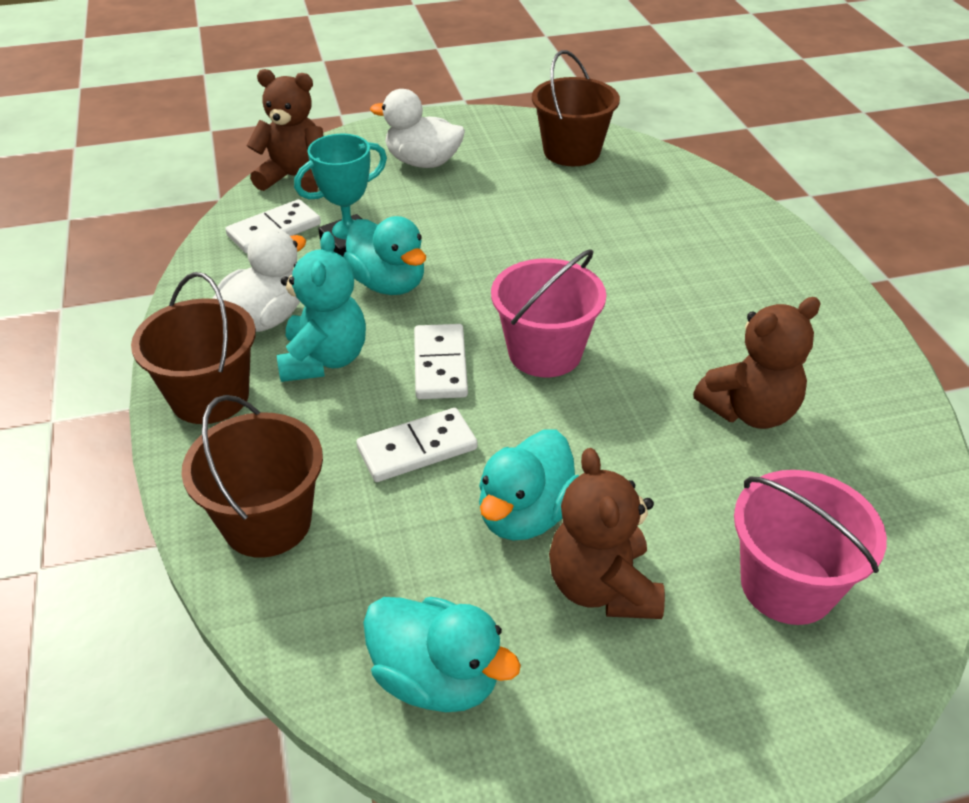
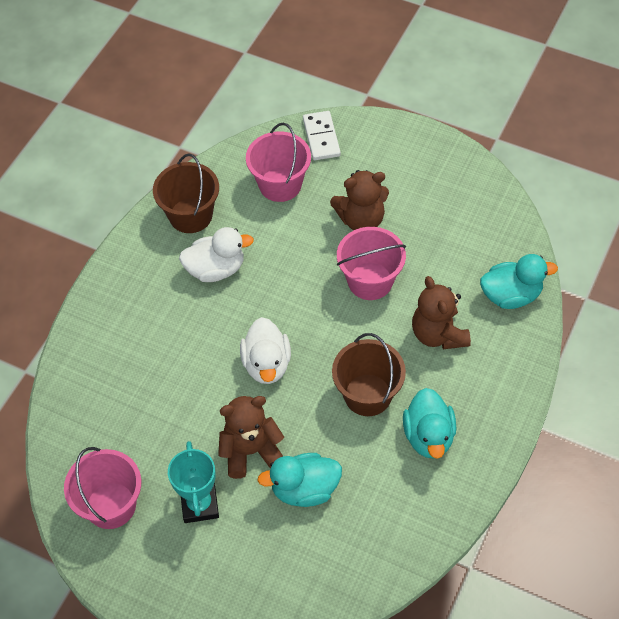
brown bucket: [131,272,256,424] [181,395,323,558] [532,50,620,166] = 3 -> [153,153,219,233] [332,333,406,416] = 2
pink bucket: [491,249,606,377] [734,470,887,625] = 2 -> [64,447,141,529] [246,123,311,202] [337,227,406,300] = 3
turquoise teddy bear: [277,231,366,382] = 1 -> none = 0
white domino: [225,199,321,253] [356,408,477,482] [414,324,468,399] = 3 -> [303,111,341,160] = 1

